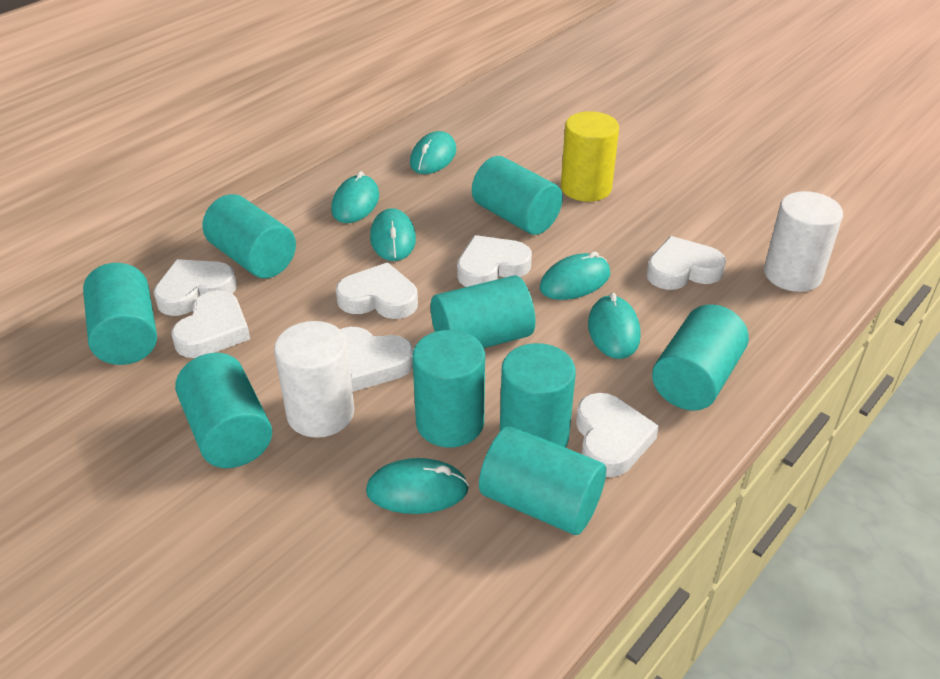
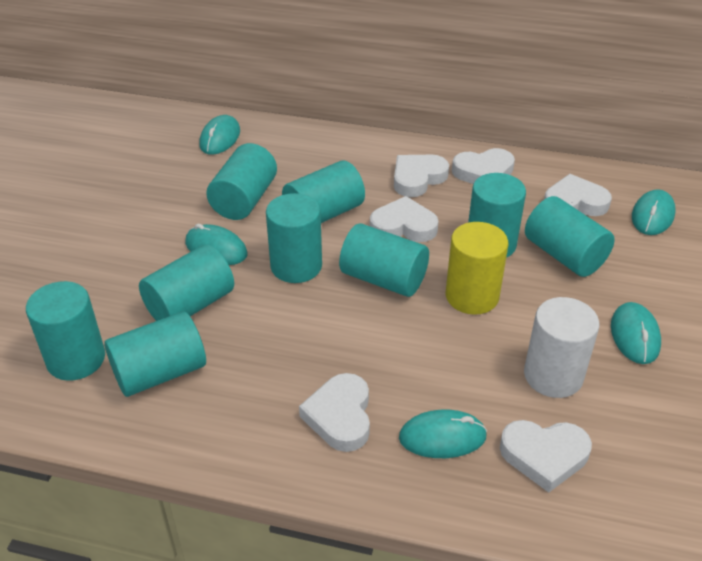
turquoise mouse: [331,171,379,223] [366,458,469,514] [370,208,416,261] [410,131,456,174] [540,252,610,300] [588,292,641,359] = 6 -> [185,224,247,265] [199,115,240,155] [399,410,487,458] [611,302,661,364] [632,189,676,235] = 5
white cylinder: [274,321,354,438] [764,191,843,292] = 2 -> [524,297,599,398] = 1
white heart: [154,259,237,316] [171,290,250,358] [336,262,418,319] [340,327,414,392] [457,235,532,287] [576,393,659,477] [646,236,726,290] = 7 -> [299,373,370,452] [370,196,439,242] [394,155,449,197] [452,148,515,184] [500,420,592,493] [544,174,612,216] = 6

